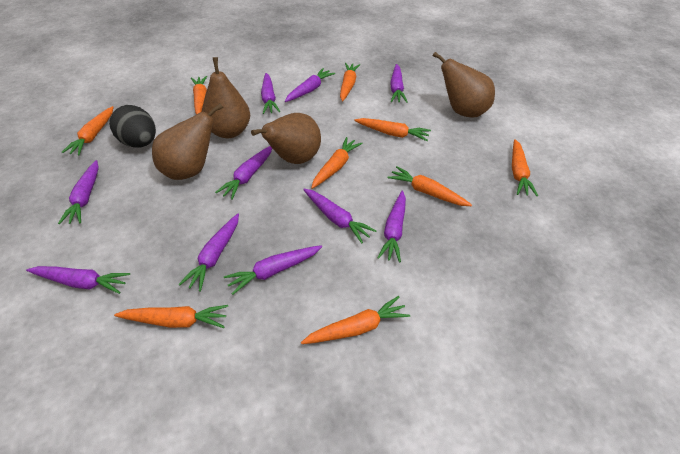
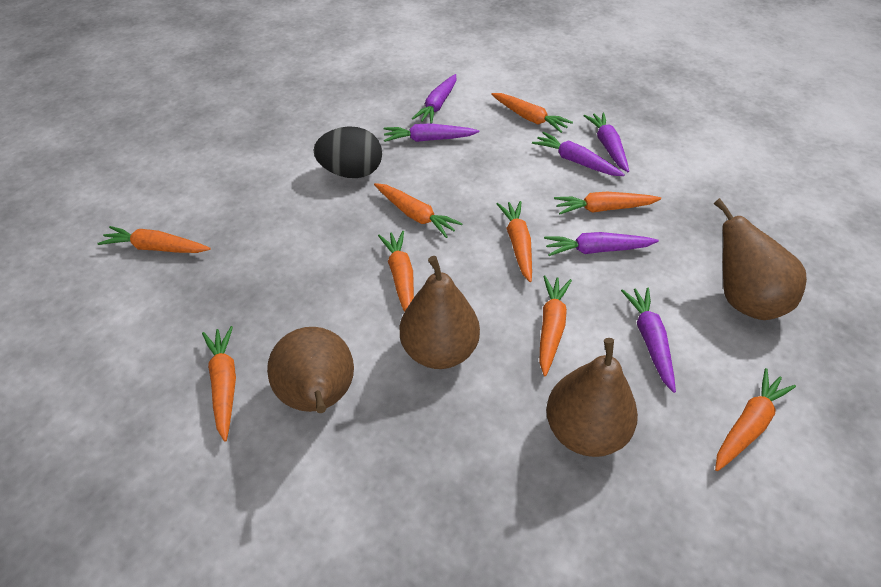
purple carrot: [26,266,130,294] [58,160,99,224] [179,214,239,292] [215,146,272,200] [224,245,322,295] [261,73,280,114] [285,68,335,102] [303,189,377,243] [377,191,406,263] [390,64,408,103] = 10 -> [384,123,479,142] [412,74,456,124] [532,132,625,176] [544,232,659,256] [584,112,629,172] [621,287,676,393] = 6

